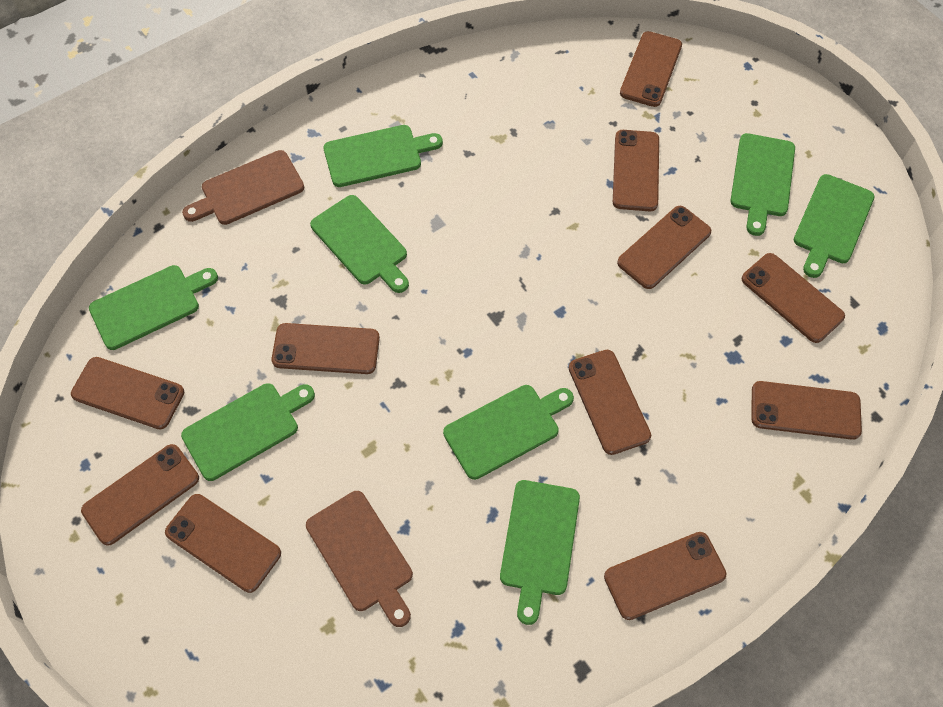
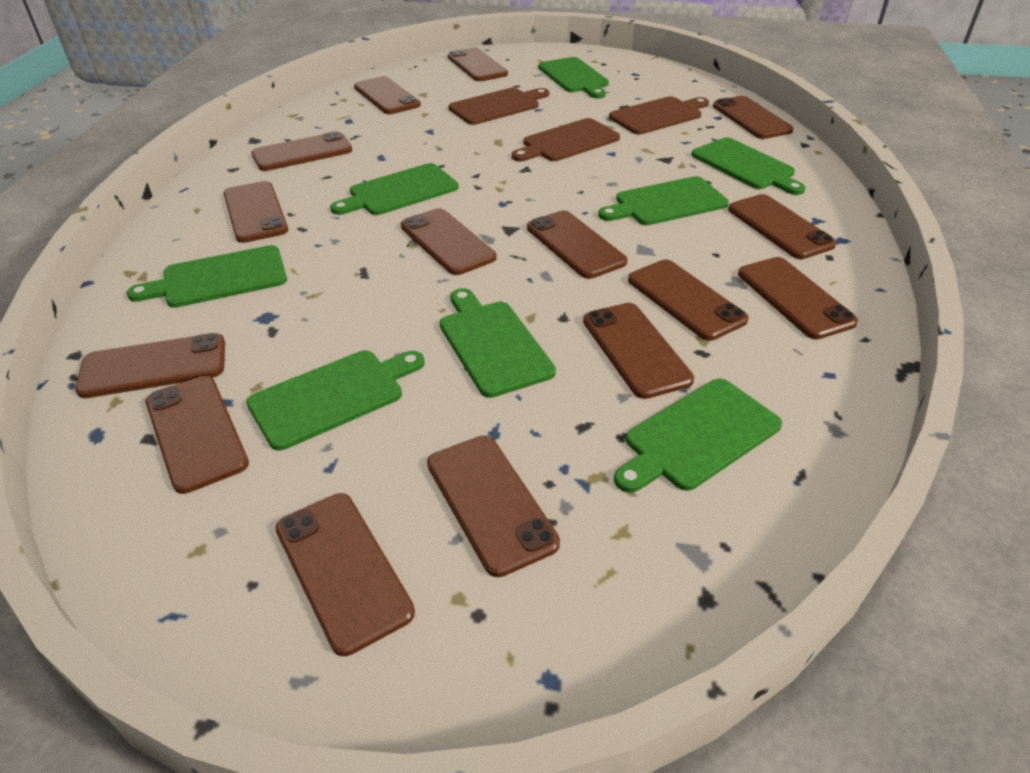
brown cutting board: [182,150,304,225] [306,491,413,627] = 2 -> [448,88,549,125] [512,118,620,161] [609,96,709,135] = 3
brown phone: [71,357,184,430] [81,444,199,546] [165,494,281,593] [271,323,380,374] [569,350,651,455] [604,532,727,620] [613,130,659,211] [617,206,711,289] [620,31,682,107] [742,253,845,343] [751,381,862,440] = 11 -> [75,333,225,398] [146,376,249,494] [224,181,288,243] [252,131,353,171] [275,493,415,656] [354,76,421,114] [401,208,496,275] [427,435,560,577] [448,48,508,81] [527,210,628,279] [583,303,694,399] [628,260,749,341] [713,96,793,139] [728,194,837,259] [738,257,858,339] = 15

